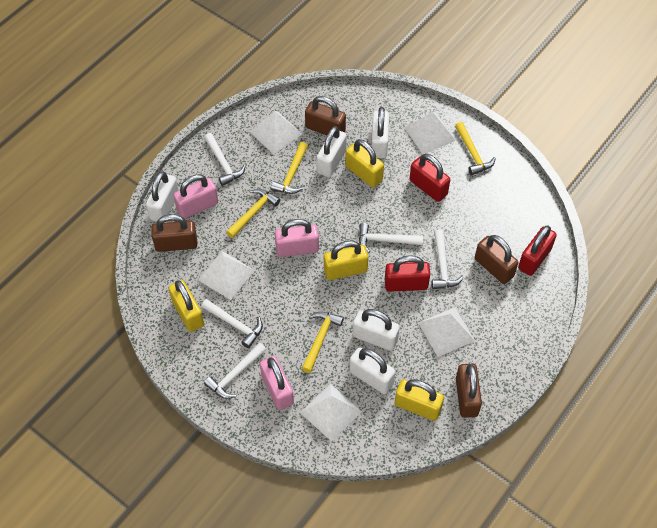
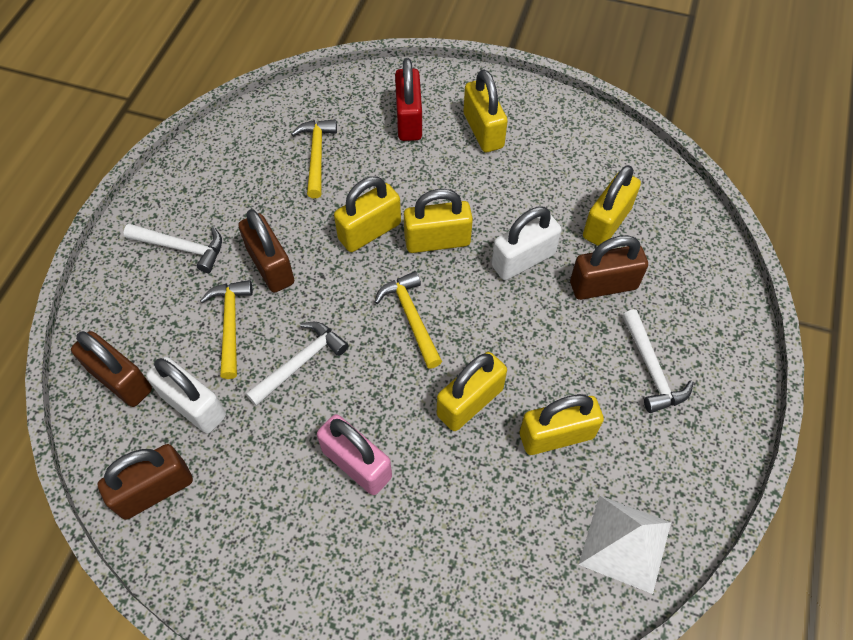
pink padlock: [173,174,218,219] [260,356,294,410] [275,219,319,257] = 3 -> [317,414,392,495] = 1
red padlock: [385,255,430,292] [409,154,450,202] [518,225,557,276] = 3 -> [395,58,422,141] = 1
white hammer: [201,299,263,348] [204,133,246,186] [204,343,266,399] [359,223,423,253] [432,230,464,289] = 5 -> [124,224,222,273] [246,322,348,406] [622,309,694,413] = 3
white padlock: [146,171,179,222] [317,126,347,177] [349,347,395,394] [353,309,400,351] [371,107,389,158] = 5 -> [146,357,226,434] [491,207,562,280] = 2
white pyramid: [198,251,255,300] [250,111,302,154] [300,384,362,442] [404,112,456,154] [418,307,475,357] = 5 -> [578,495,671,594] = 1
yellow hammer: [226,189,280,238] [271,142,308,194] [302,312,344,373] [455,122,496,175] = 4 -> [200,280,253,379] [291,119,337,198] [375,271,442,369] = 3
yellow padlock: [169,280,204,332] [324,241,368,280] [345,139,384,187] [395,379,444,421] = 4 -> [334,176,401,252] [404,189,473,253] [437,352,507,431] [464,69,508,152] [520,394,604,455] [583,165,641,246] = 6

